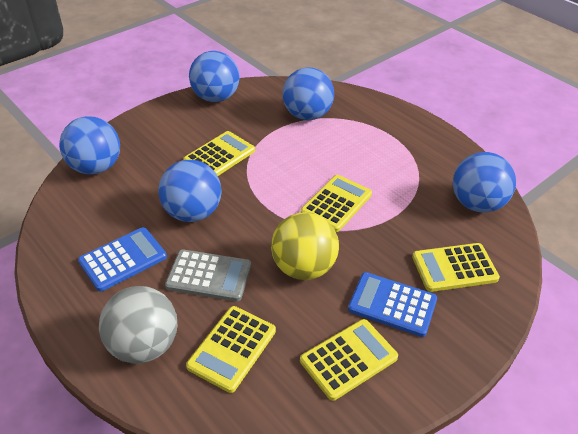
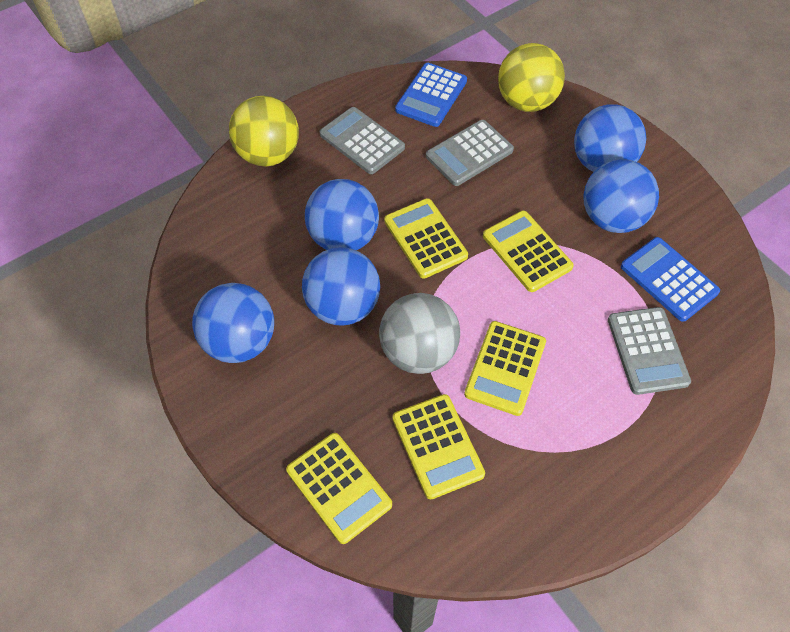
grey calculator: [165,249,251,301] = 1 -> [320,107,405,174] [426,120,514,186] [608,307,691,395] = 3
yellow ball: [271,212,339,280] = 1 -> [229,96,299,166] [498,43,565,112] = 2

